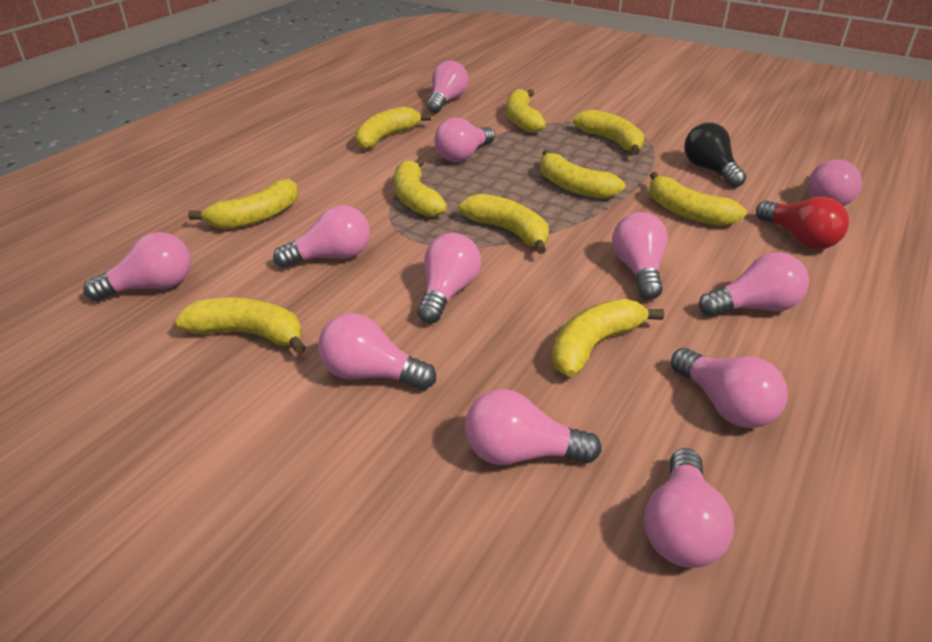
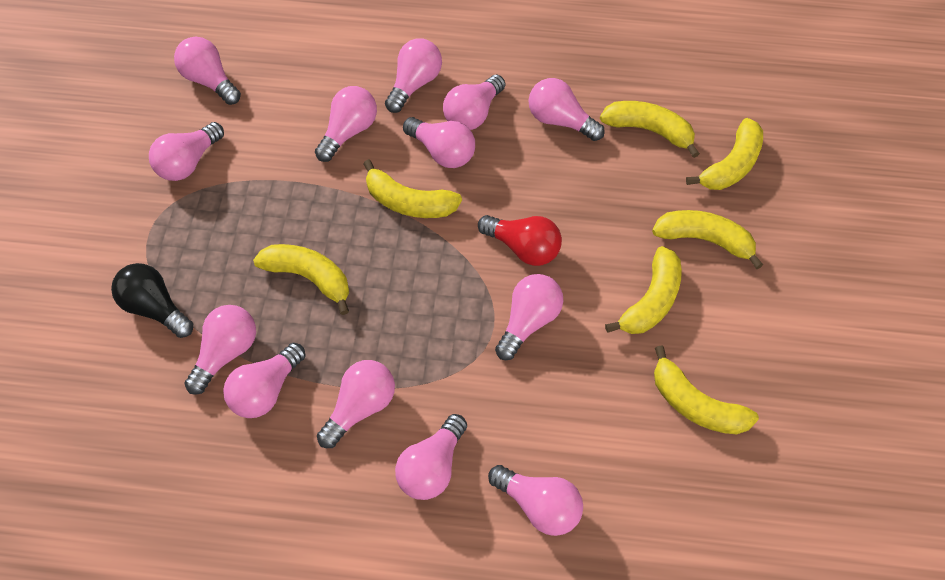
pink light bulb: [83,232,191,301] [273,205,370,268] [318,313,436,390] [417,233,481,323] [427,61,468,113] [434,117,495,162] [465,389,602,465] [612,212,668,300] [644,448,734,568] [671,348,788,428] [699,252,809,316] [808,159,862,206] = 12 -> [149,122,224,181] [174,37,241,105] [184,305,256,395] [223,343,306,418] [315,86,377,162] [317,360,395,448] [385,38,442,113] [395,414,467,500] [403,117,475,168] [443,75,505,130] [488,465,583,536] [495,274,563,360] [529,78,605,141] = 13
yellow banana: [175,298,306,354] [188,179,298,229] [355,107,431,150] [394,158,447,217] [459,194,549,254] [506,89,546,133] [540,150,626,199] [552,299,664,377] [573,109,644,155] [649,172,747,226] = 10 -> [253,244,349,315] [363,159,462,218] [600,101,700,158] [605,246,682,334] [652,210,763,269] [654,346,759,435] [686,118,763,190] = 7

